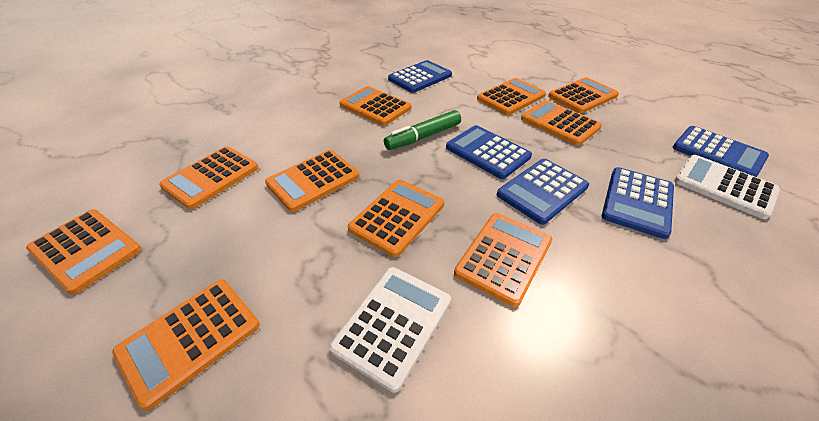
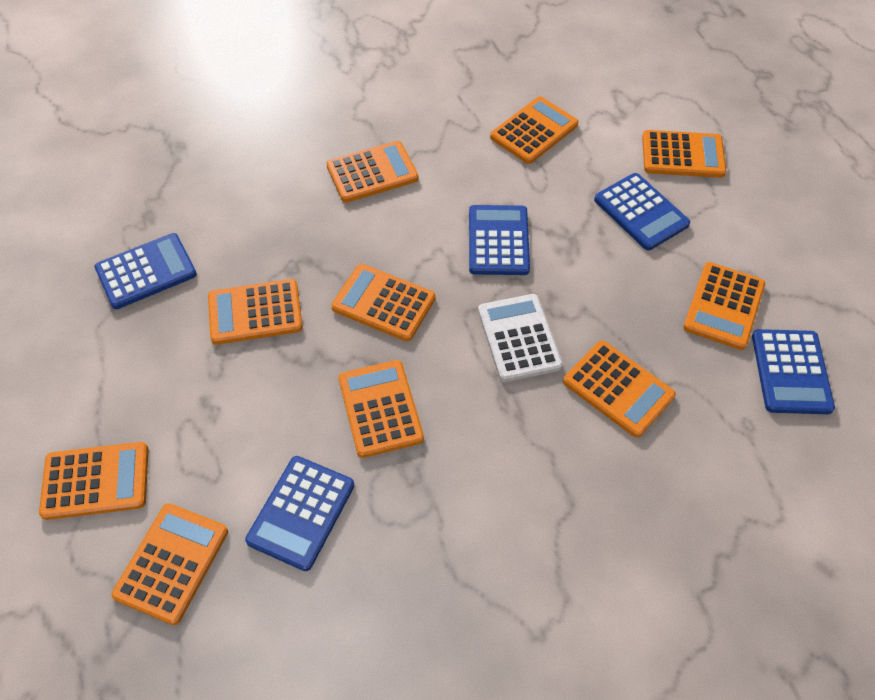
green marker: [384,110,461,150] = 1 -> none = 0
white calculator: [329,267,451,393] [674,155,780,219] = 2 -> [478,294,563,382] = 1

